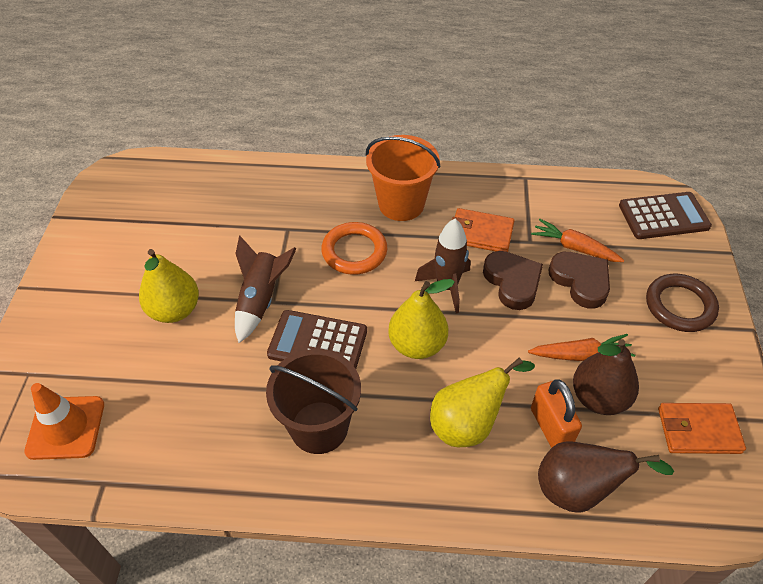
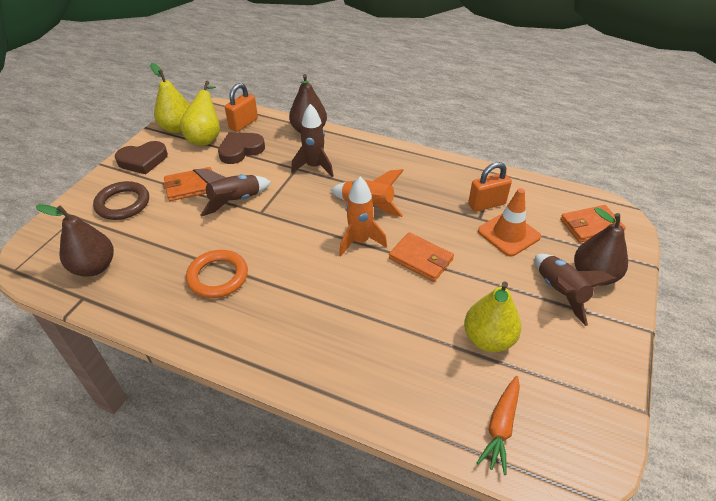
brown bucket: [266,349,361,454] = 1 -> none = 0
brown calculator: [267,310,367,369] [619,192,712,239] = 2 -> none = 0
brown pear: [538,441,674,513] [573,339,639,415] = 2 -> [36,204,114,277] [289,74,327,133] [574,208,628,286] = 3
brown rocket: [235,236,297,343] [415,219,470,313] = 2 -> [193,169,271,217] [291,104,333,177] [535,254,617,326] = 3
orange bucket: [366,135,440,221] = 1 -> none = 0
orange carrot: [528,334,635,361] [531,219,624,262] = 2 -> [477,376,520,475] = 1
orange padlock: [531,379,582,448] = 1 -> [225,83,258,132] [468,162,512,212] = 2
orange rocket: none = 0 -> [330,169,404,217] [339,177,387,256] = 2
orange wallet: [452,208,515,252] [658,403,746,454] = 2 -> [163,167,212,201] [389,232,454,282] [560,205,626,243] = 3

